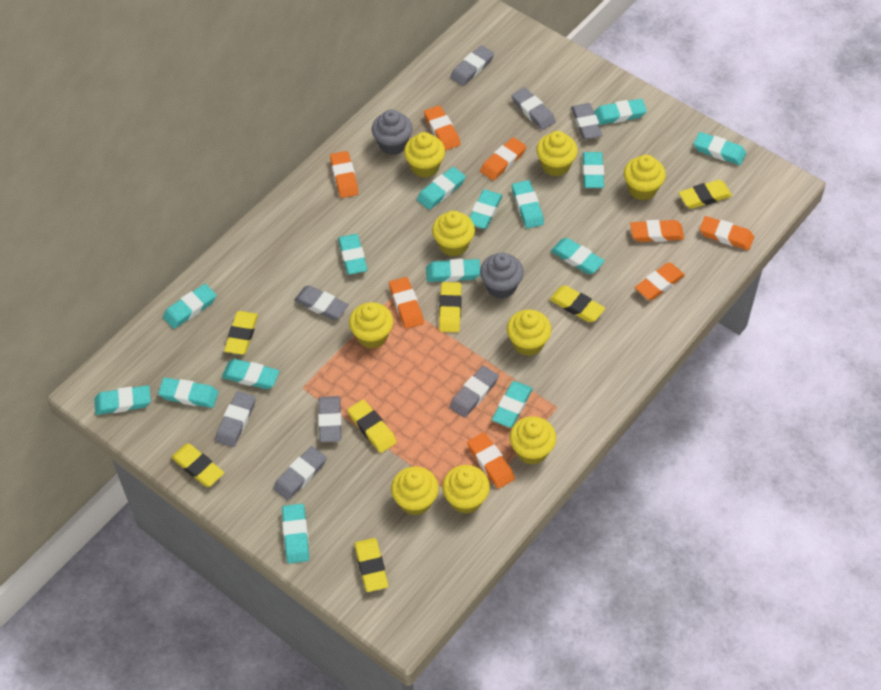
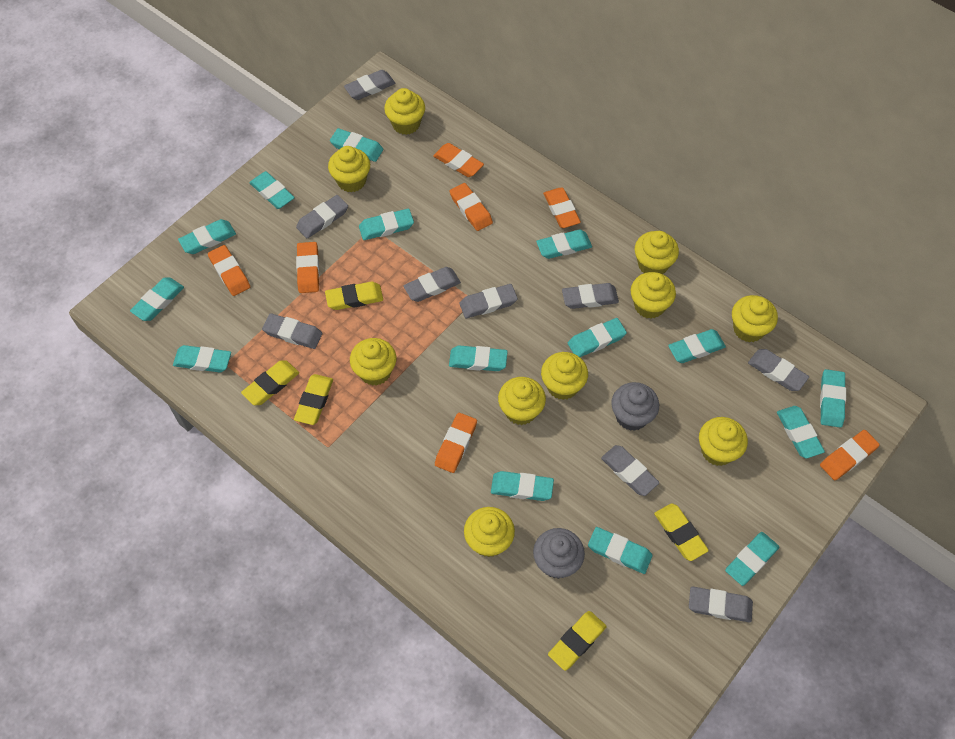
grey eraser: [215,391,256,447] [273,446,327,500] [294,285,349,320] [318,396,342,442] [449,366,499,418] [450,45,494,86] [512,87,556,130] [571,103,603,140] = 8 -> [262,313,322,349] [296,195,348,239] [344,70,395,100] [403,267,461,302] [459,284,518,318] [562,283,619,309] [601,445,659,496] [689,586,753,622] [748,349,809,391] = 9
orange eraser: [330,151,359,198] [389,277,424,329] [424,105,460,151] [467,433,515,489] [480,137,526,181] [630,220,684,242] [635,262,685,300] [700,216,754,250] = 8 -> [208,245,250,296] [296,242,319,293] [433,143,484,177] [435,413,477,473] [450,183,493,231] [543,188,581,228] [820,430,880,481] = 7
yellow cupcake: [349,302,394,349] [391,466,439,515] [404,132,445,178] [432,211,475,257] [442,465,490,514] [507,310,551,356] [510,417,556,465] [536,131,578,177] [624,155,666,200] = 9 -> [328,146,370,192] [350,338,396,386] [384,88,425,135] [464,507,515,557] [498,377,546,425] [541,352,588,400] [631,272,676,319] [635,231,679,274] [699,417,748,466] [732,295,778,343] = 10
yellow eraser: [171,444,224,487] [224,311,258,355] [347,399,397,453] [354,538,388,592] [439,282,462,332] [550,285,605,322] [679,180,732,209] = 7 -> [241,360,299,405] [294,374,333,425] [325,282,383,310] [548,611,607,671] [654,503,709,561] = 5

